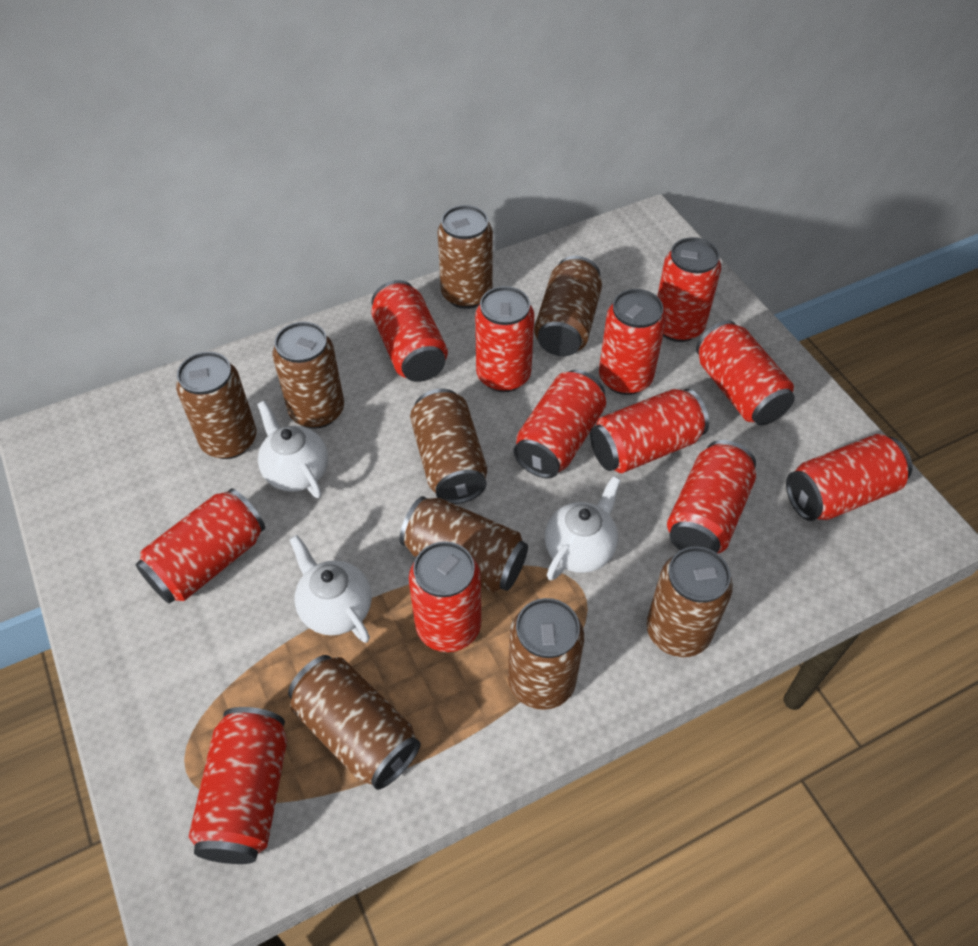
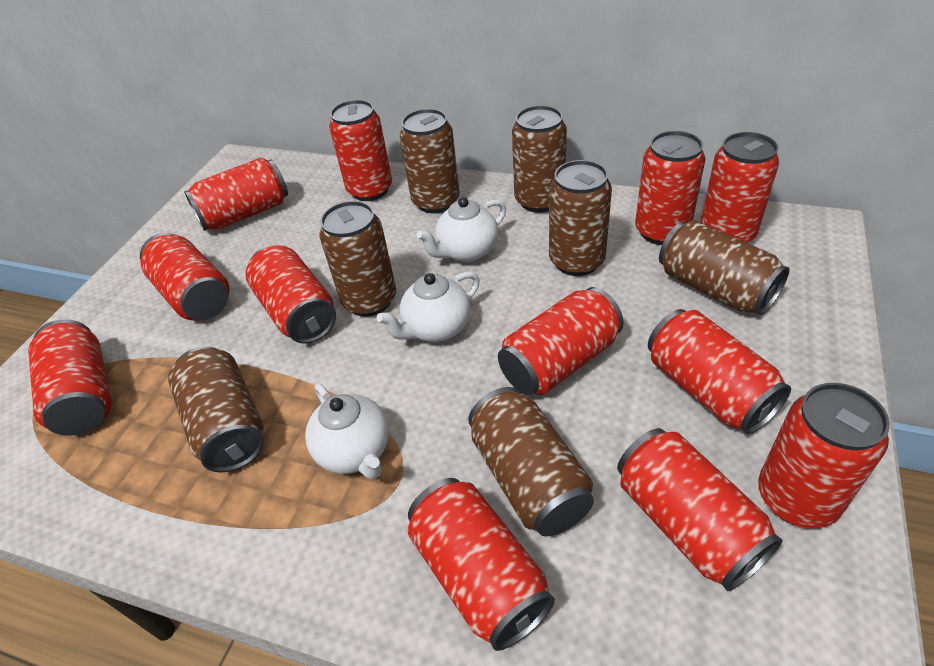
brown can: [176,352,256,459] [273,322,344,429] [288,655,421,790] [400,496,528,593] [410,389,487,504] [438,205,493,309] [508,598,584,710] [534,256,602,356] [647,547,733,657] = 9 -> [168,346,264,473] [320,201,396,316] [400,109,460,213] [468,387,594,536] [512,105,567,213] [549,160,612,276] [659,220,790,315] = 7

